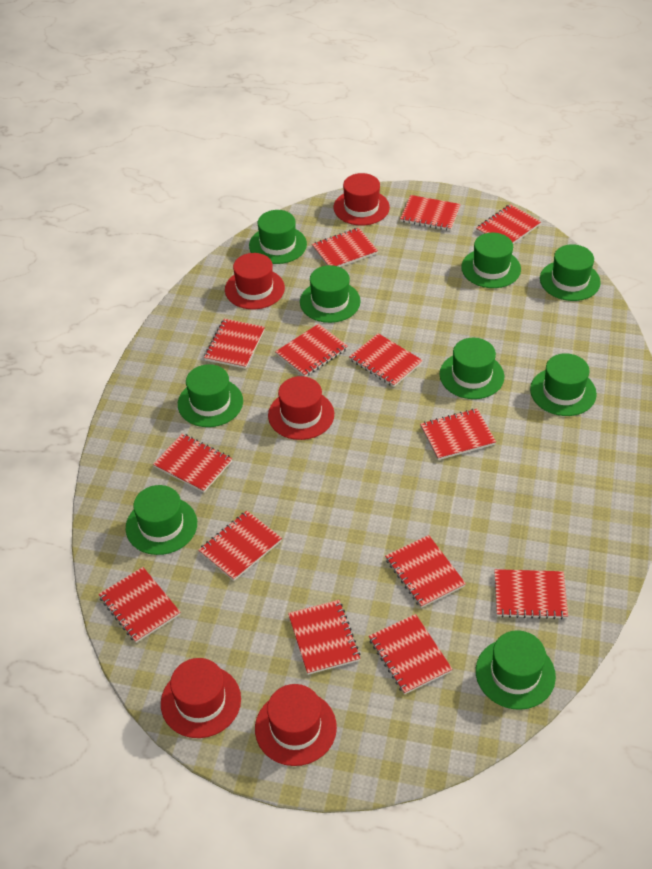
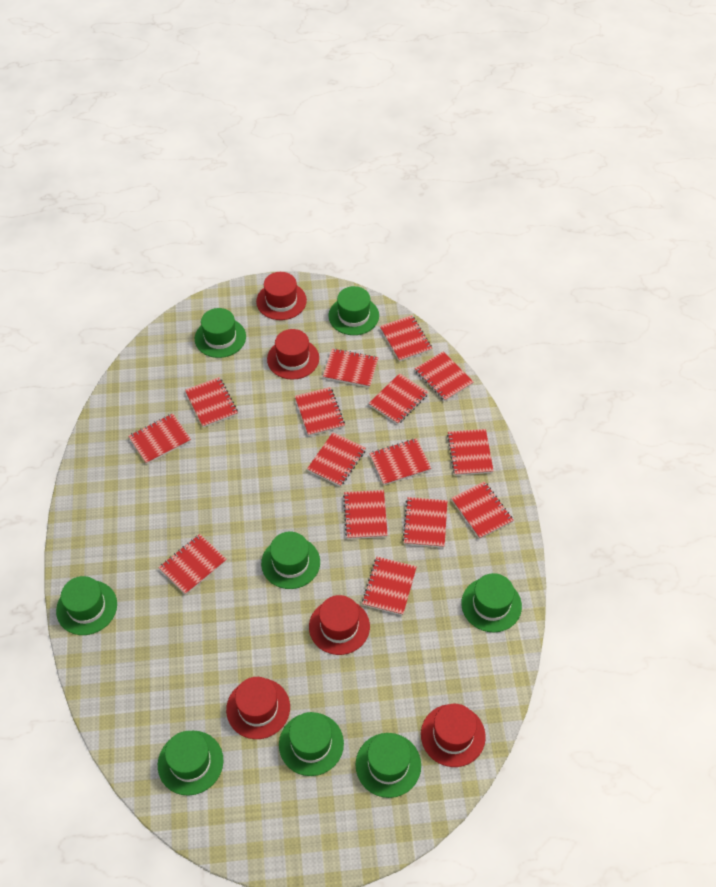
green hat: [126,485,197,555] [178,364,243,427] [249,210,307,264] [300,265,361,323] [439,338,504,399] [461,233,521,288] [476,630,556,710] [530,353,597,416] [540,244,601,301] = 9 -> [56,576,117,635] [158,731,224,796] [195,308,246,358] [261,532,320,589] [279,712,344,776] [329,286,379,335] [356,733,421,798] [461,573,522,632] = 8
red notebook: [99,567,181,643] [153,433,232,493] [199,511,282,581] [204,319,265,369] [275,324,348,377] [288,600,360,675] [312,228,378,267] [349,333,423,387] [369,614,453,694] [385,535,466,608] [400,195,461,231] [420,409,496,460] [476,204,541,244] [494,569,568,619] = 14 -> [128,413,191,464] [158,534,227,595] [185,377,238,428] [295,387,345,436] [307,432,366,487] [323,349,378,387] [343,490,388,539] [362,557,417,615] [369,373,429,424] [369,438,431,485] [380,315,432,362] [402,497,447,548] [415,352,474,401] [447,429,494,476] [451,481,514,539] = 15

